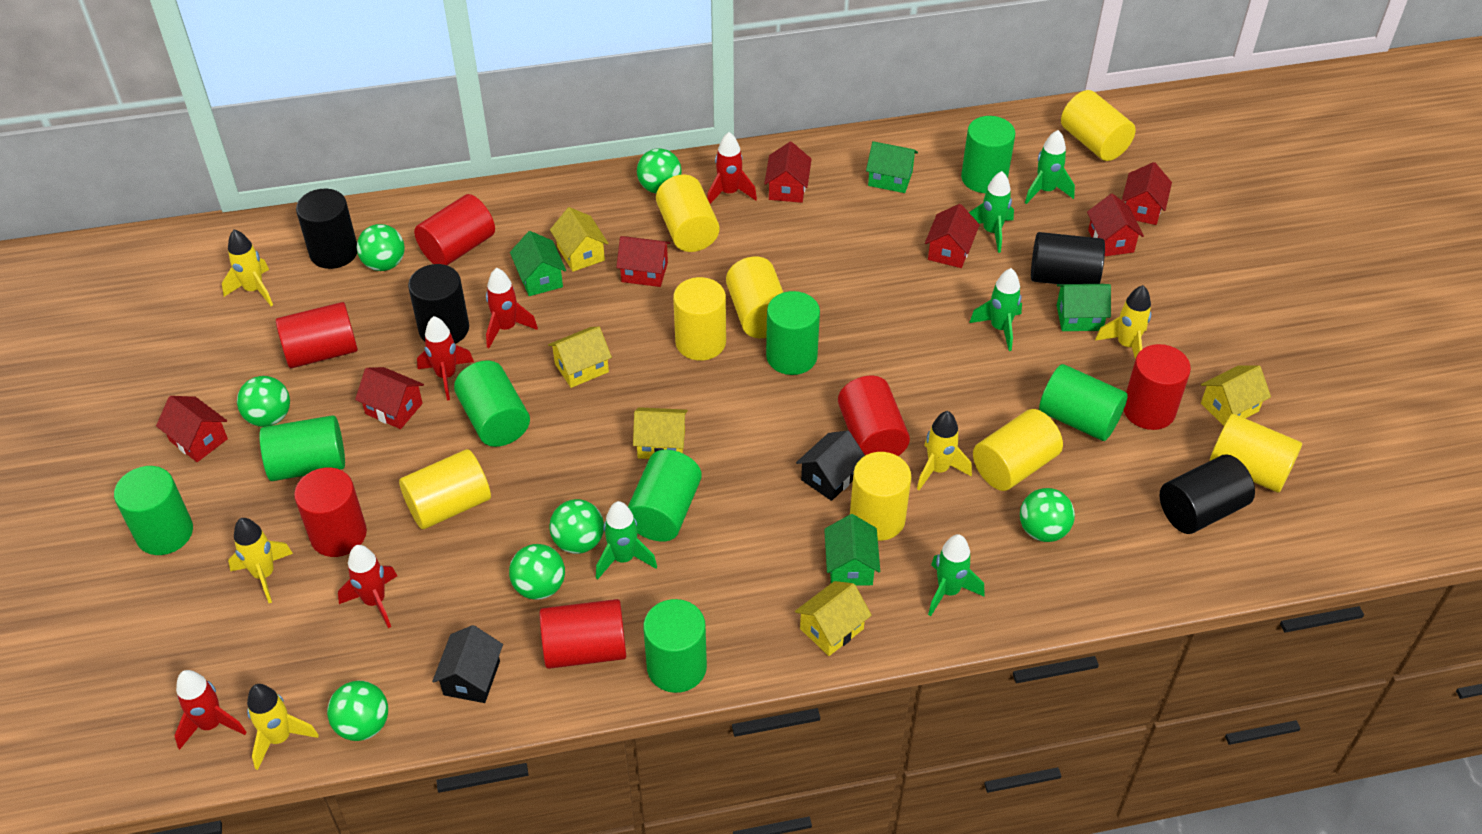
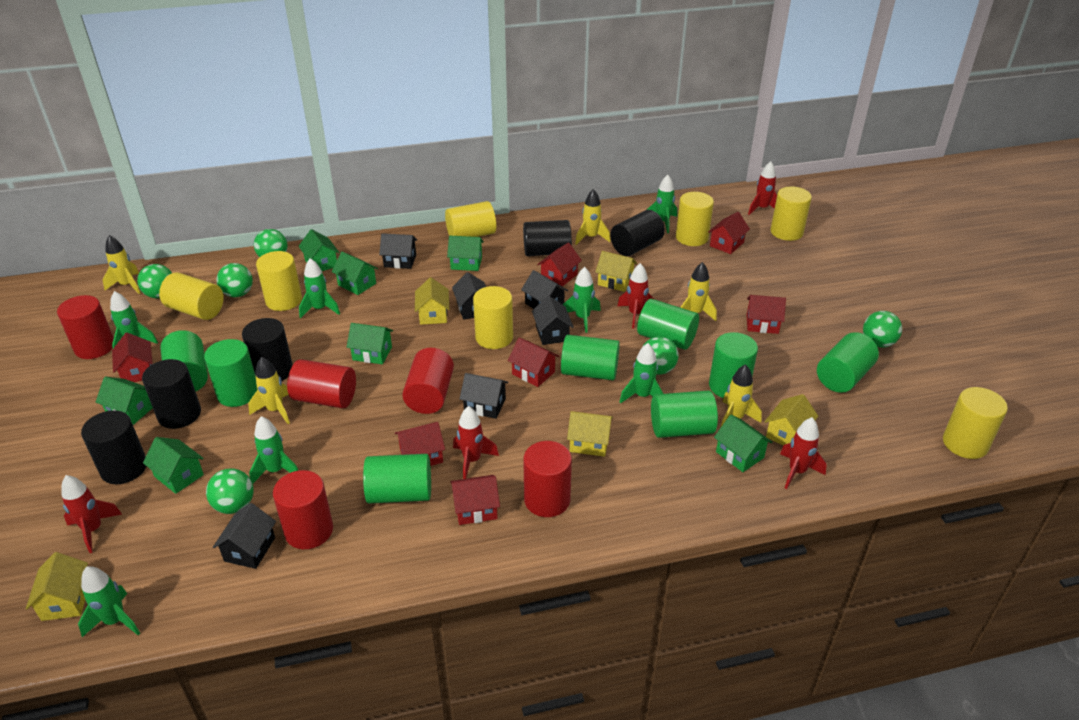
black cylinder: [296,189,357,269] [408,264,469,344] [1031,232,1105,284] [1160,454,1255,534] = 4 -> [81,410,146,484] [142,359,201,429] [242,318,293,381] [523,220,572,256] [610,210,665,256] = 5
black house: [432,625,503,703] [796,431,865,501] = 2 -> [213,503,276,569] [379,233,417,269] [452,272,486,320] [460,373,509,419] [521,270,568,309] [532,296,574,345] = 6
green ball: [237,376,290,427] [327,681,388,741] [357,224,405,271] [509,544,565,600] [549,499,604,554] [637,148,682,193] [1020,488,1075,542] = 7 -> [137,264,172,298] [206,468,254,514] [216,263,253,297] [254,229,288,257] [642,336,678,375] [863,311,902,348] = 6
green house: [510,231,566,296] [824,514,880,586] [866,141,918,193] [1057,284,1111,331] = 4 -> [96,376,153,425] [143,437,204,494] [298,229,339,271] [332,252,378,295] [347,323,393,364] [447,236,484,271] [714,415,772,472] = 7
green rocket: [596,501,657,579] [928,534,984,616] [969,171,1014,253] [969,268,1022,351] [1025,130,1075,204] = 5 -> [78,566,140,637] [110,291,158,348] [249,416,298,483] [299,258,340,319] [563,267,601,333] [620,343,663,404] [647,175,677,233] = 7
red cylinder: [276,302,358,368] [294,468,367,557] [414,194,495,265] [540,599,626,669] [838,375,910,456] [1124,344,1191,430] = 6 -> [57,295,114,359] [273,470,333,549] [287,359,356,408] [402,348,454,414] [523,441,572,517] = 5
yellow cylinder: [399,449,491,529] [656,175,720,252] [673,277,726,361] [726,256,784,338] [850,452,911,541] [973,409,1063,491] [1061,90,1136,161] [1210,414,1302,493] = 8 -> [159,272,224,320] [256,251,302,311] [445,201,496,237] [473,286,513,349] [676,192,714,246] [771,186,812,241] [943,387,1008,459] = 7

